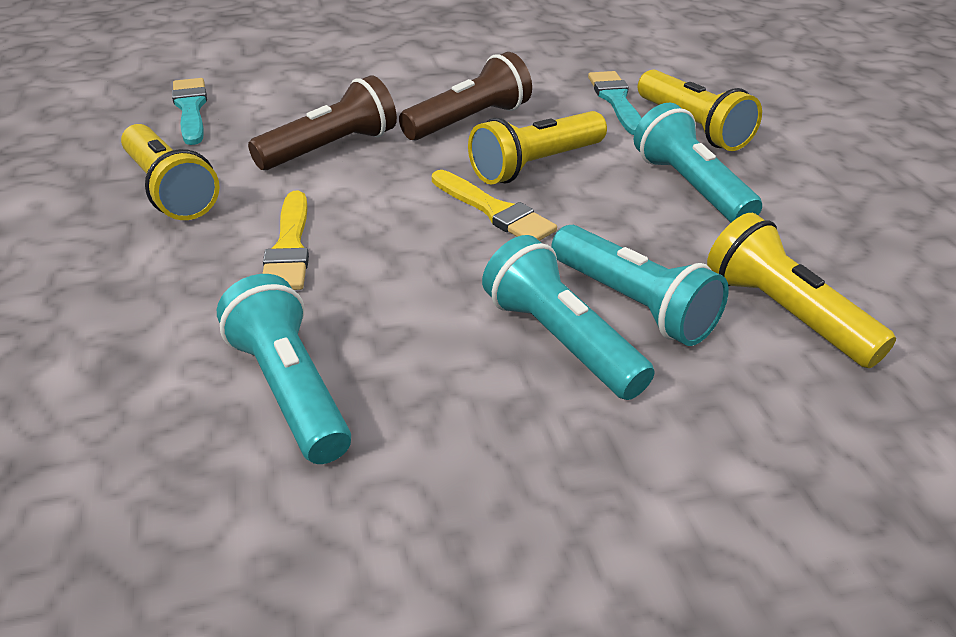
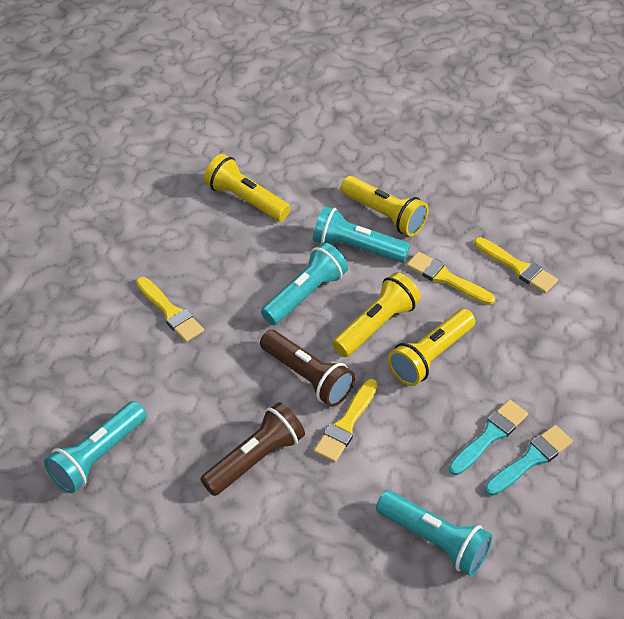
yellow brush: [262,191,309,290] [432,170,557,241] = 2 -> [136,277,204,342] [314,379,378,463] [406,252,495,305] [474,237,558,293] = 4

